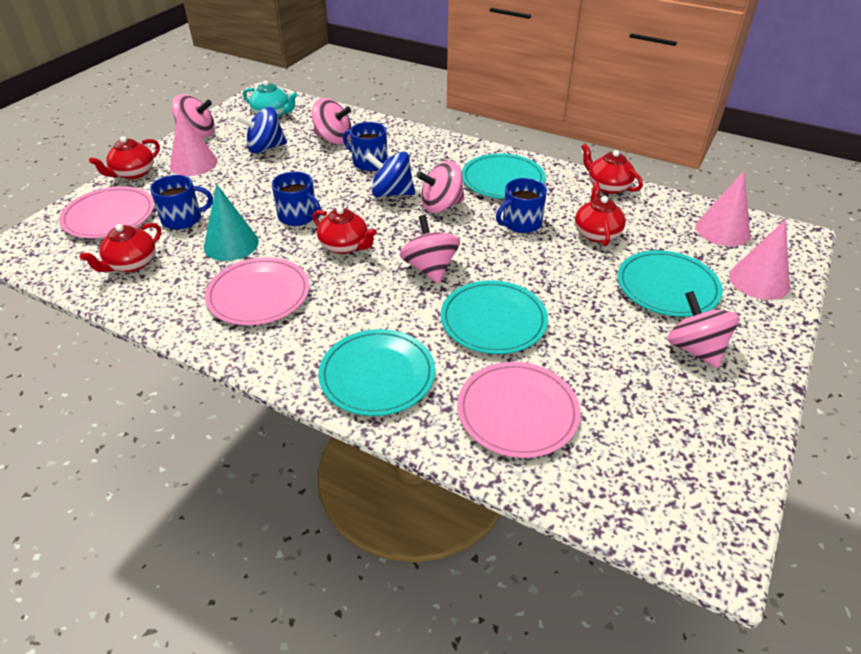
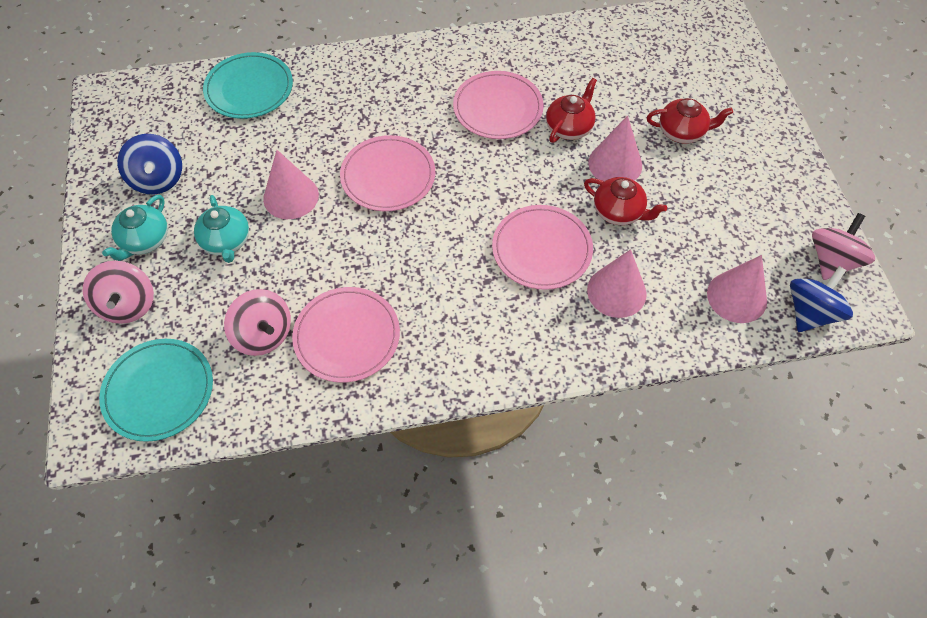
blue mug: [150,175,213,230] [272,172,321,226] [343,122,388,171] [496,178,547,233] = 4 -> none = 0
pink cone: [170,108,218,176] [696,171,750,246] [729,219,790,300] = 3 -> [263,150,319,219] [587,249,646,318] [588,115,642,181] [707,255,767,323] = 4
pink plate: [59,186,154,238] [205,257,310,325] [457,362,581,458] = 3 -> [292,287,400,383] [340,135,435,211] [453,71,544,139] [492,205,593,290] = 4
pink spinning top: [171,94,215,138] [311,98,352,144] [399,215,460,284] [416,161,465,213] [667,291,740,368] = 5 -> [83,261,154,324] [224,289,291,356] [812,213,875,280] = 3
red teapot: [80,223,161,272] [89,136,160,179] [312,207,377,254] [575,181,626,246] [581,144,643,194] = 5 -> [546,78,597,143] [584,177,667,225] [647,98,733,144] = 3
turquoise cone: [204,184,259,261] = 1 -> none = 0
turquoise plate: [318,329,435,416] [440,280,548,354] [462,153,546,199] [617,250,723,317] = 4 -> [99,339,213,442] [203,52,293,119] = 2
turquoise teapot: [243,80,298,118] = 1 -> [102,195,168,261] [194,195,249,263] = 2

